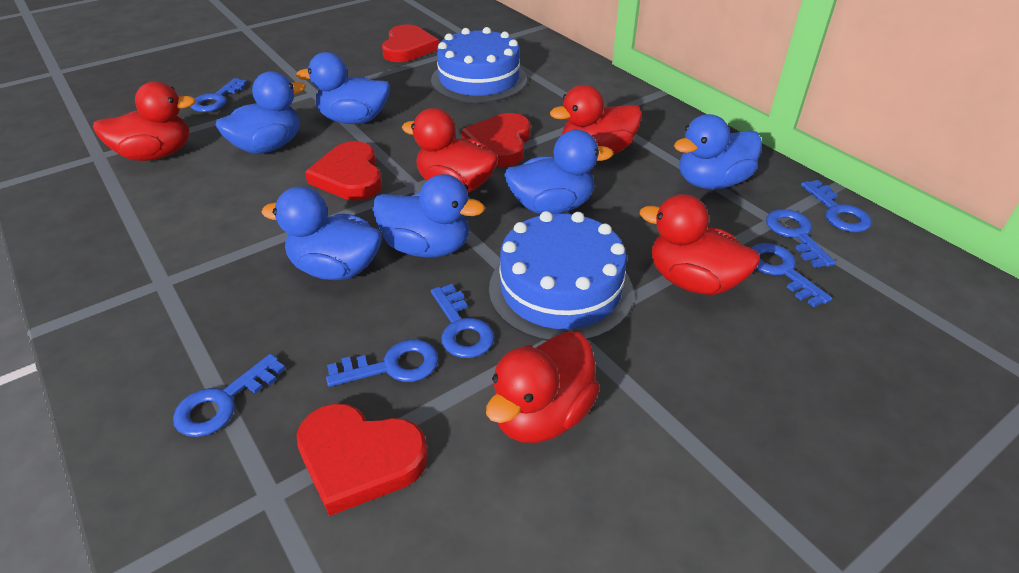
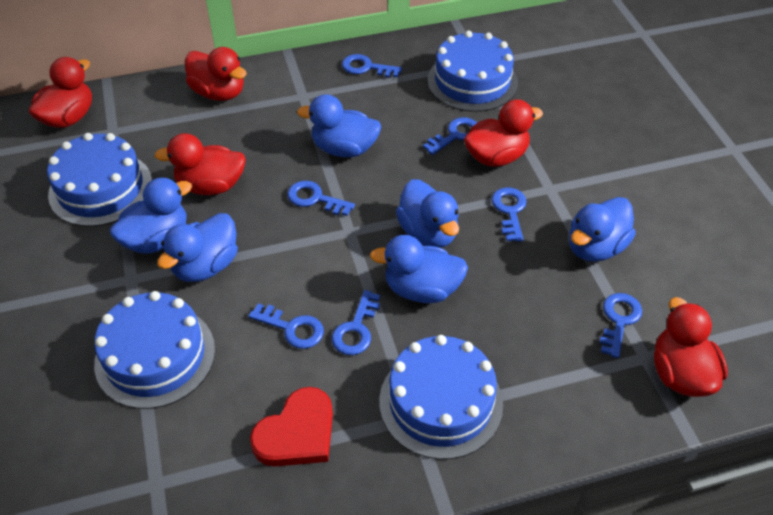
blue cake: [431,27,527,103] [489,211,634,341] = 2 -> [47,133,152,227] [94,291,215,409] [379,335,503,459] [427,31,518,112] = 4
red heart: [296,403,428,516] [305,141,382,200] [382,24,439,62] [462,113,531,167] = 4 -> [250,387,333,466] = 1

